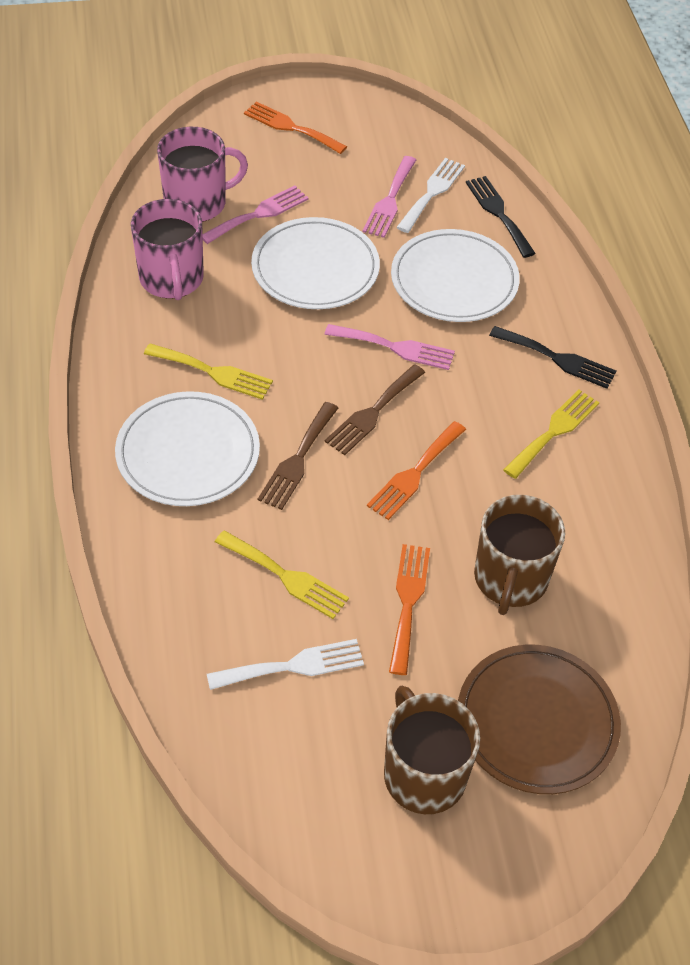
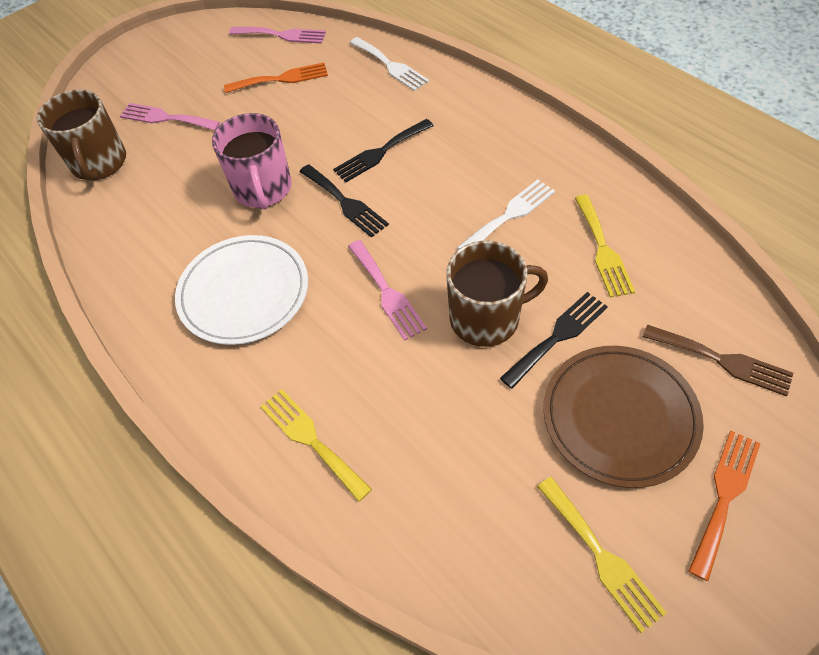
black fork: [466,176,536,258] [489,326,617,389] = 2 -> [299,164,389,238] [333,119,434,182] [500,292,608,389] = 3
brown fork: [258,402,338,510] [325,364,425,455] = 2 -> [643,324,793,397] = 1
orange fork: [244,102,347,154] [367,421,466,520] [389,544,430,675] = 3 -> [224,62,328,93] [688,431,761,581] = 2
pink mug: [131,199,204,300] [157,127,248,222] = 2 -> [212,113,292,210] = 1
white plate: [115,391,260,506] [251,217,380,309] [391,229,520,322] = 3 -> [175,235,308,345] = 1

